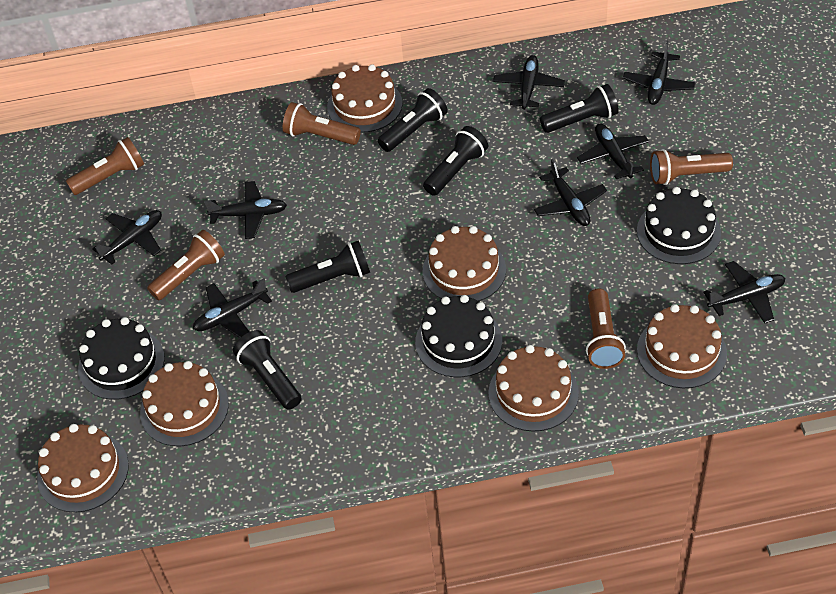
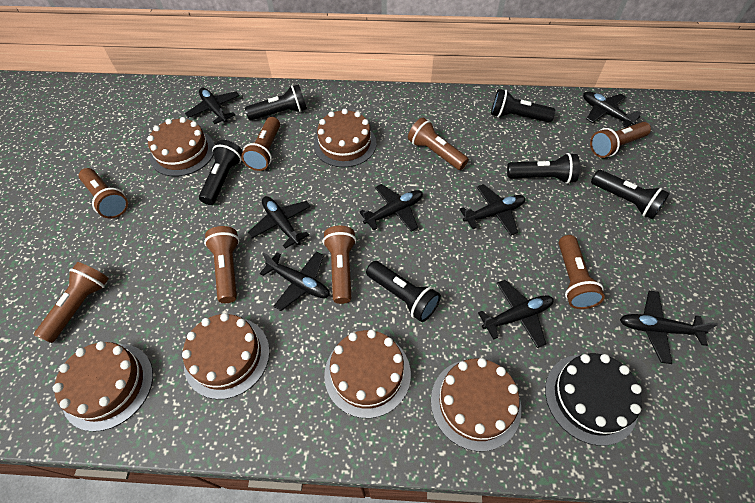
black cake: [78,317,165,400] [415,295,502,377] [637,187,721,264] = 3 -> [545,353,642,446] = 1
black flashlight: [233,330,302,410] [285,241,370,293] [378,88,447,152] [423,126,488,196] [540,84,619,133] = 5 -> [199,140,243,205] [245,84,307,121] [366,261,441,322] [491,89,556,122] [507,153,580,184] [591,170,670,219] = 6
brown flashlight: [66,137,144,195] [147,230,225,300] [283,102,361,145] [586,288,626,369] [650,149,733,185] = 5 -> [34,262,109,343] [79,168,128,219] [204,226,240,303] [241,117,280,171] [323,226,356,304] [408,118,469,170] [559,235,605,309] [590,122,651,158] = 8

